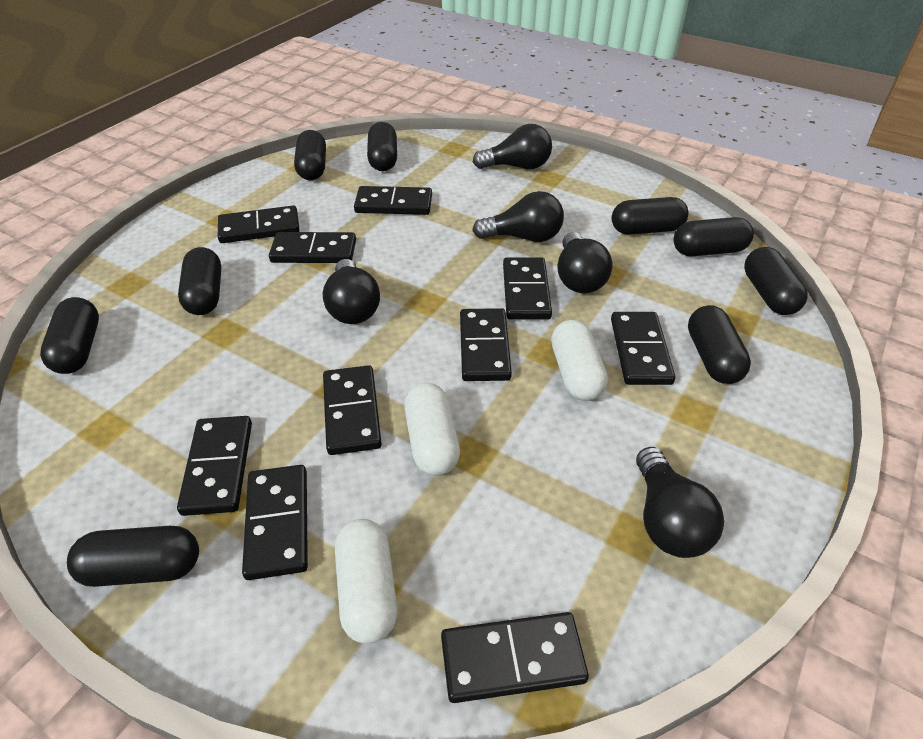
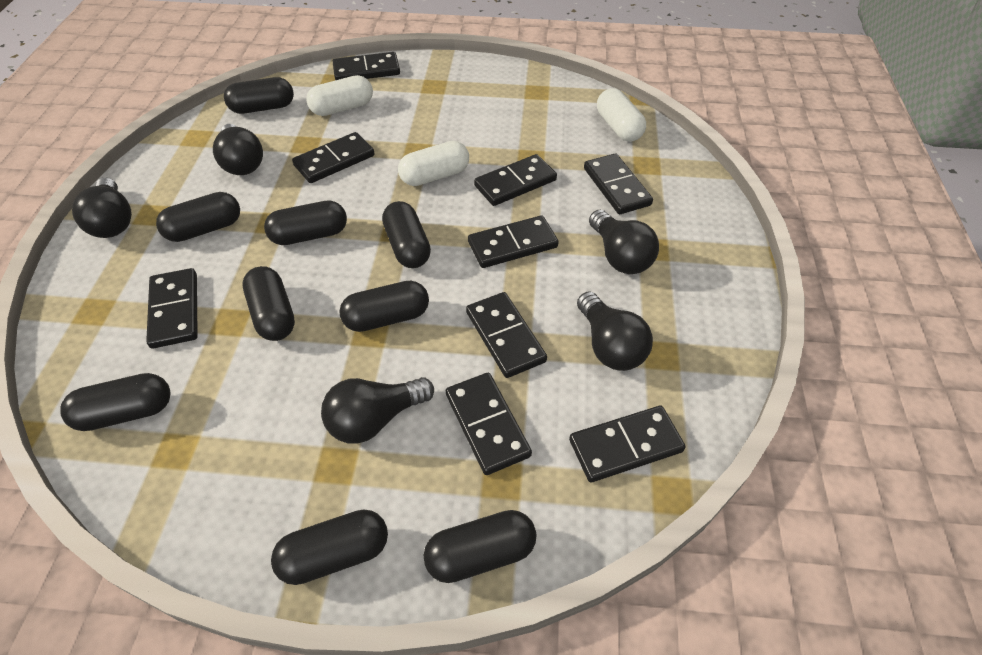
black domino: [177,416,252,516] [218,205,300,243] [242,465,308,580] [269,232,356,263] [323,365,382,455] [354,186,432,215] [441,612,589,703] [460,308,512,381] [503,257,552,320] [611,312,675,385] = 10 -> [146,268,198,349] [292,132,374,183] [332,52,400,80] [446,373,532,475] [466,292,547,378] [468,215,559,268] [474,154,557,206] [569,406,685,483] [584,153,653,214] = 9

